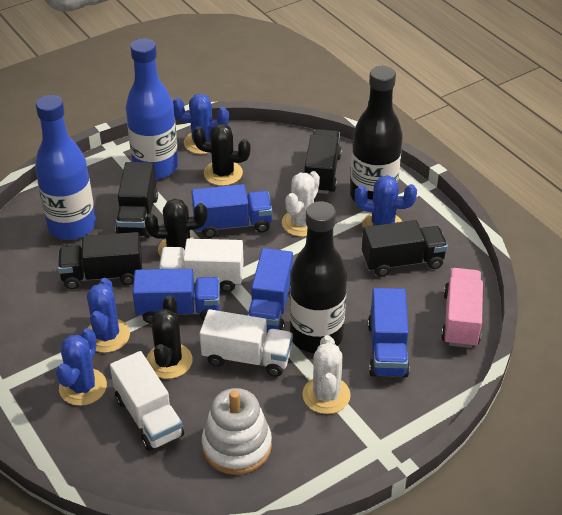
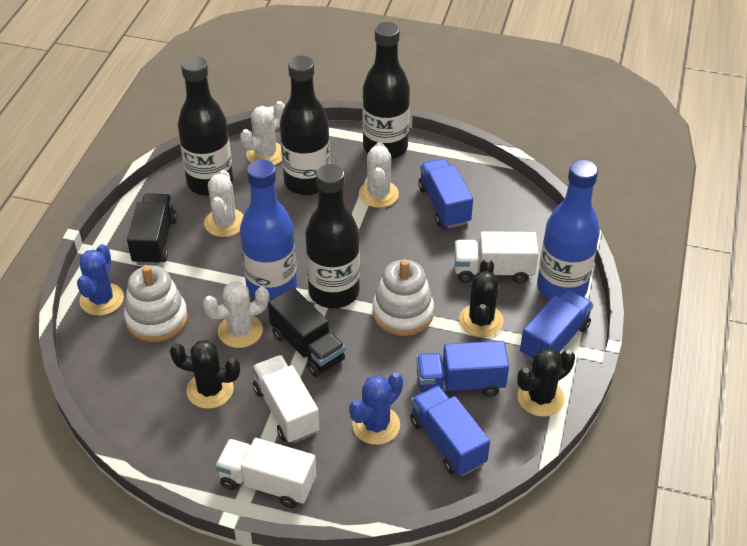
black bottle: [290,201,347,353] [350,66,403,201] = 2 -> [178,56,233,196] [280,56,330,195] [305,164,360,308] [362,22,410,159] = 4
black truck: [58,232,142,289] [116,162,158,238] [304,129,342,194] [362,220,448,277] = 4 -> [127,193,177,265] [268,288,345,377] = 2
blue cactus: [56,328,107,406] [87,278,130,353] [173,94,229,154] [355,175,417,228] = 4 -> [77,244,124,316] [349,372,403,445] = 2
pink truck: [441,268,483,348] = 1 -> none = 0
white cactus: [282,171,320,237] [302,335,351,414] = 2 -> [203,281,269,348] [204,170,244,237] [240,101,285,165] [359,142,399,208] = 4
white stacking toy: [202,388,272,475] = 1 -> [124,265,188,342] [372,259,434,336] = 2

